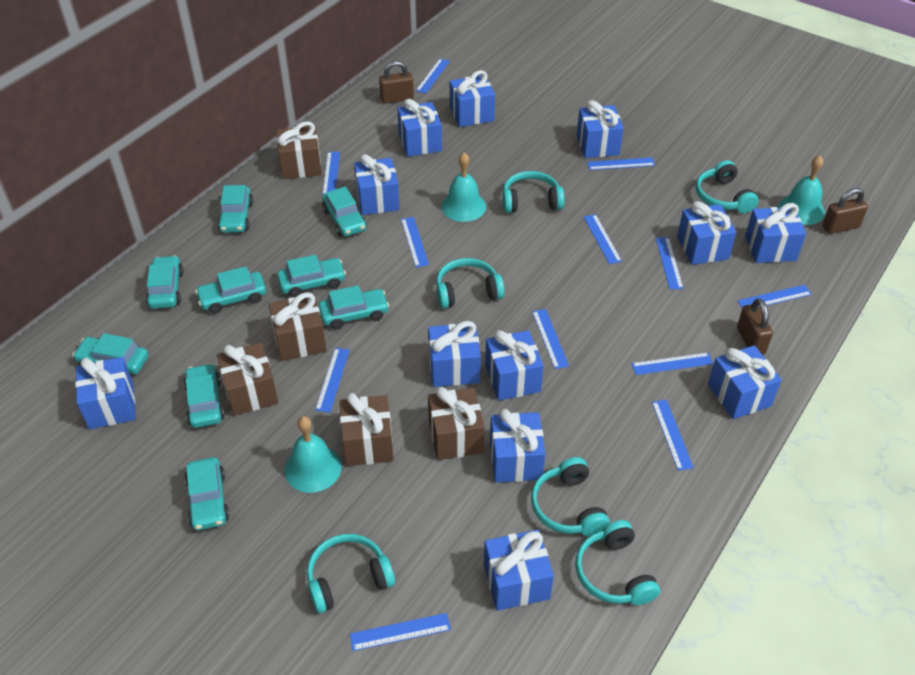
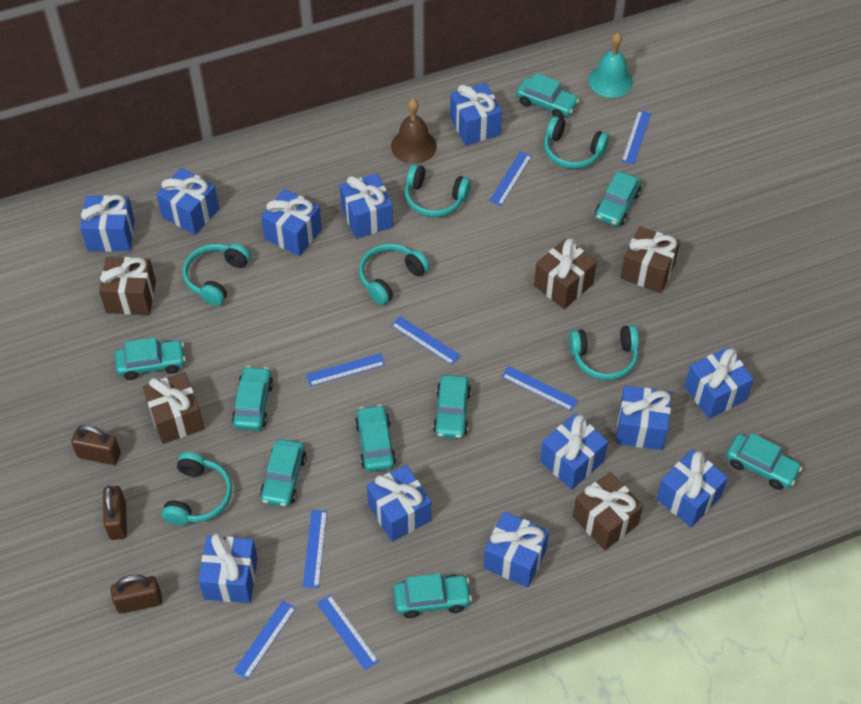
blue ruler: [315,348,350,413] [322,152,340,195] [350,613,451,651] [401,217,429,267] [416,59,450,93] [532,309,569,369] [584,214,622,264] [587,157,655,170] [631,353,713,375] [652,400,694,471] [656,237,684,290] [737,285,812,308] = 12 -> [234,600,296,679] [303,510,327,588] [306,353,385,387] [317,595,379,671] [391,316,461,365] [489,151,532,206] [501,366,578,411] [621,110,651,165] = 8
brown bell: none = 0 -> [391,99,437,164] = 1
turquoise bell: [284,416,341,493] [441,152,486,222] [779,155,825,225] = 3 -> [588,33,633,98] = 1

